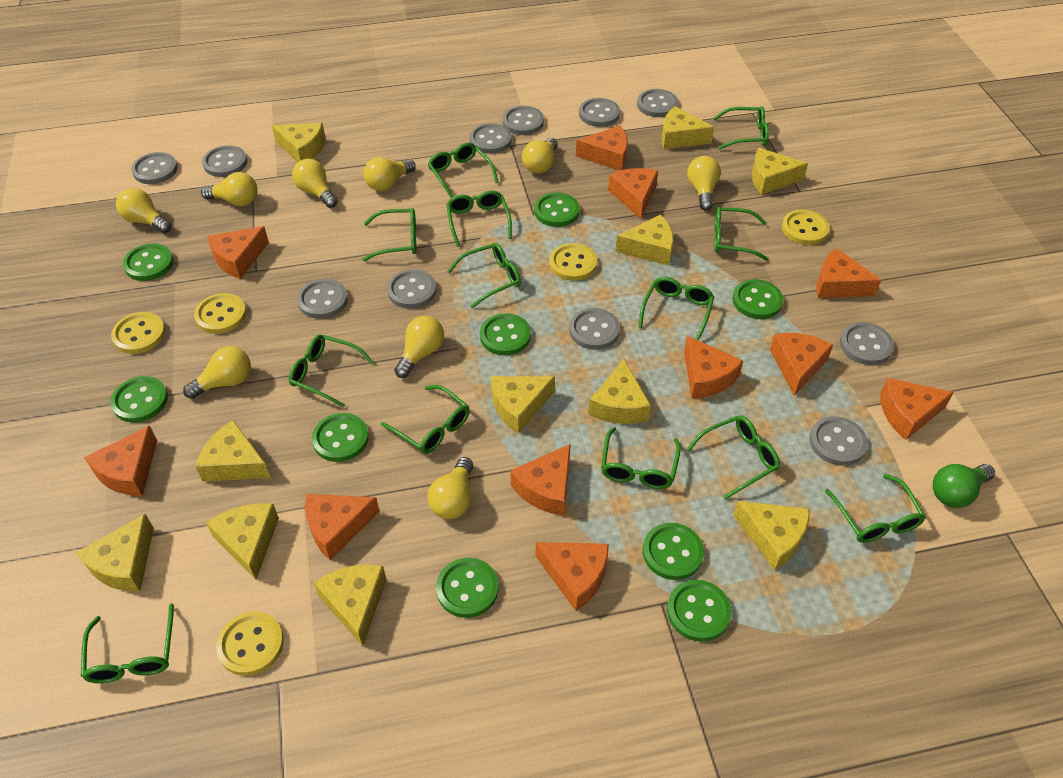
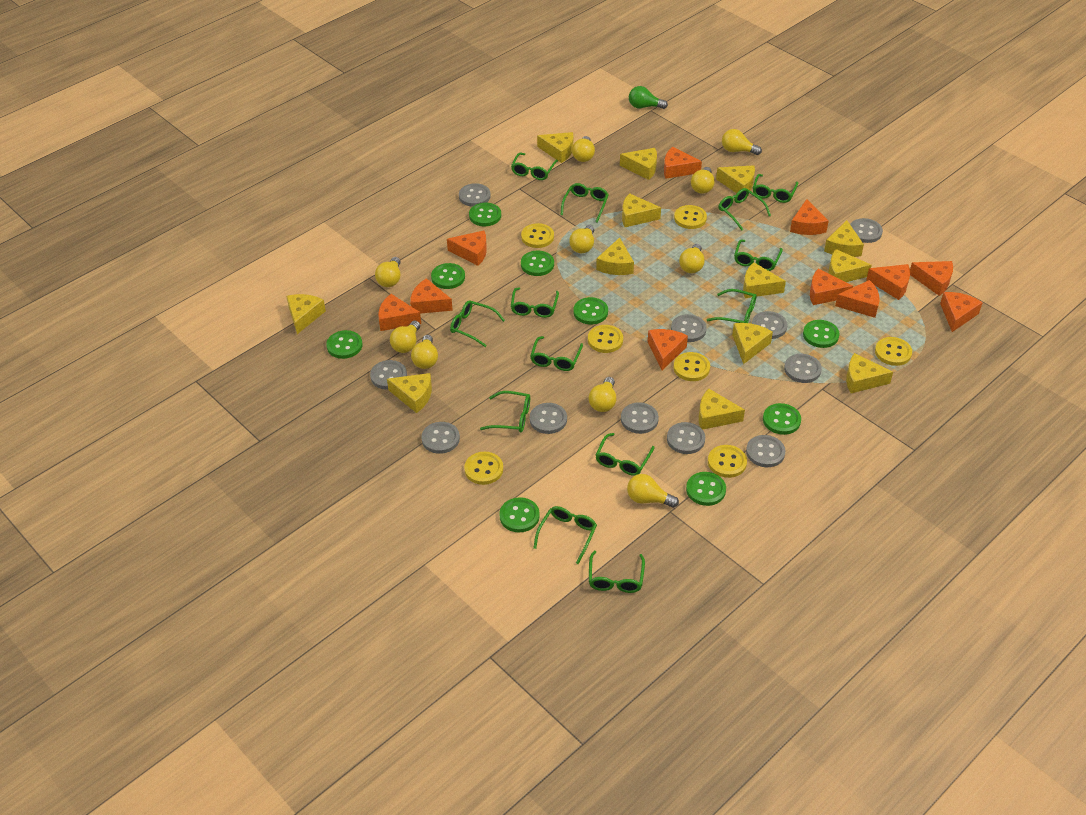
yellow button: [111,312,166,354] [194,293,247,334] [216,611,284,676] [549,243,597,281] [782,210,830,245] = 5 -> [464,452,503,485] [521,223,554,248] [588,325,623,353] [674,205,707,229] [674,352,710,381] [708,445,747,478] [875,337,912,366] = 7
yellow cheese: [76,514,154,591] [195,420,270,482] [206,503,279,580] [272,123,326,162] [313,564,387,646] [491,376,555,434] [589,359,651,424] [616,214,673,266] [662,106,714,149] [734,501,810,571] [752,148,808,195] = 11 -> [286,294,326,334] [387,373,432,413] [537,132,573,163] [596,237,634,275] [620,148,657,180] [622,193,661,227] [699,389,745,430] [716,165,755,193] [732,323,773,364] [743,262,786,298] [824,220,864,257] [829,249,872,282] [846,353,893,393] = 13
yellow light bulb: [116,188,172,233] [183,346,251,399] [201,172,258,206] [292,159,338,208] [364,157,416,191] [394,316,444,378] [427,457,473,519] [522,138,558,173] [687,156,721,211] = 9 -> [375,257,400,287] [390,321,420,353] [411,335,438,369] [569,225,594,254] [572,136,595,162] [589,377,616,412] [627,474,679,508] [679,244,705,273] [691,167,715,194] [722,129,762,155] = 10

